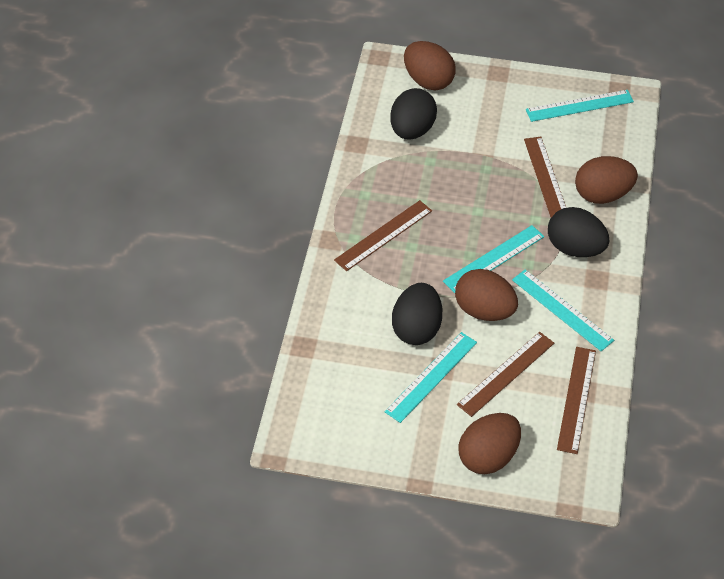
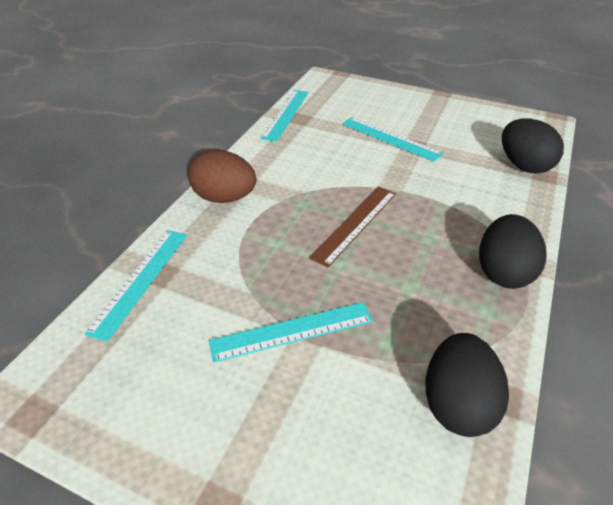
brown egg: [404,41,456,91] [455,269,518,321] [459,413,521,474] [575,156,638,204] = 4 -> [188,149,256,203] = 1
brown ruler: [334,200,432,271] [457,332,554,417] [524,136,566,217] [557,347,596,454] = 4 -> [309,187,396,267] = 1

